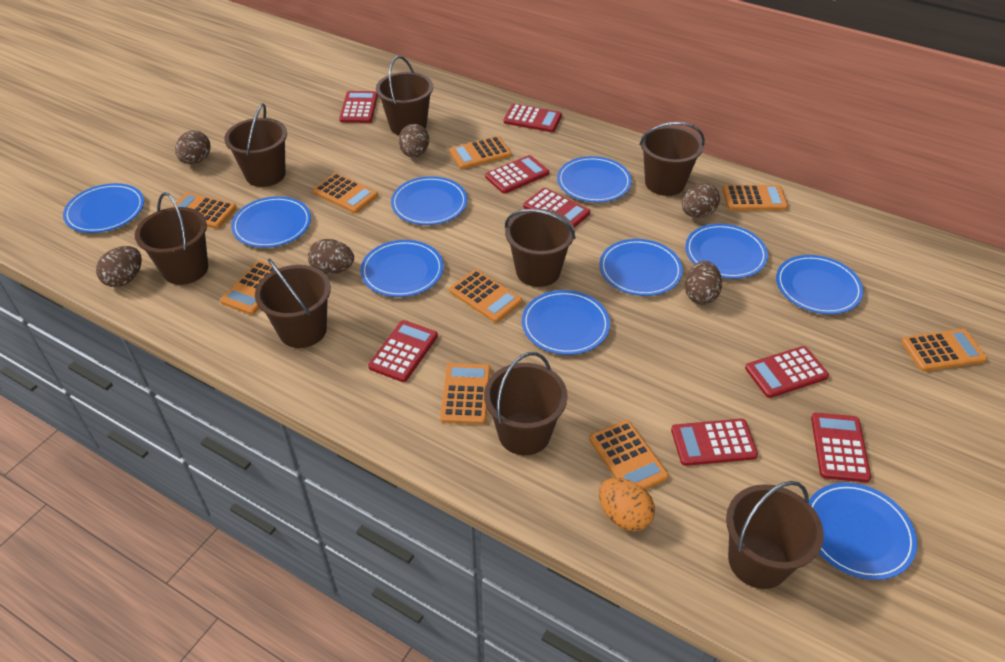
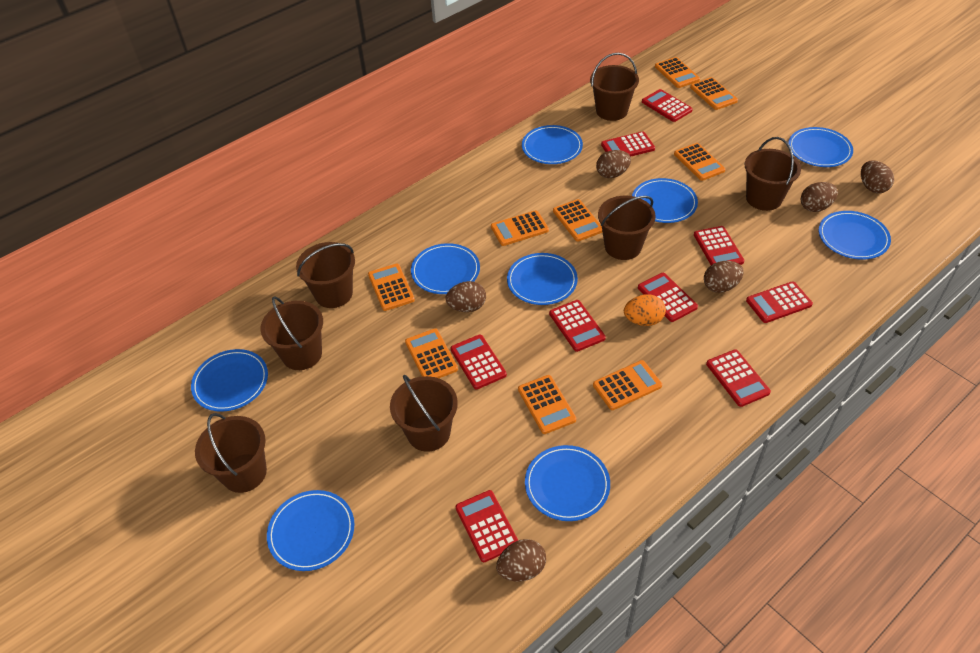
blue plate: [63,183,144,233] [231,196,311,248] [360,240,444,297] [391,176,467,225] [522,290,610,355] [557,156,632,202] [599,239,683,296] [685,224,768,279] [776,255,863,314] [809,483,917,580] = 10 -> [191,349,268,412] [267,490,354,571] [411,243,480,294] [507,253,578,305] [522,125,583,164] [525,445,610,521] [632,178,698,223] [788,127,853,167] [819,211,891,260] = 9
brown bucket: [135,192,208,285] [224,103,287,187] [255,259,331,348] [376,56,433,135] [484,352,568,455] [505,209,576,287] [639,122,705,196] [726,481,824,589] = 8 -> [195,413,267,493] [260,296,323,370] [296,242,355,308] [390,375,458,452] [590,53,639,121] [598,196,656,260] [745,137,801,211] = 7
red calculator: [339,91,378,123] [368,320,438,382] [485,155,549,194] [503,104,562,132] [523,188,590,228] [671,419,758,466] [745,346,829,398] [811,413,871,482] = 8 -> [451,334,507,389] [456,490,518,562] [549,300,606,352] [601,131,655,157] [638,273,698,322] [642,89,693,122] [694,226,744,265] [706,349,771,407] [746,281,813,323] = 9

